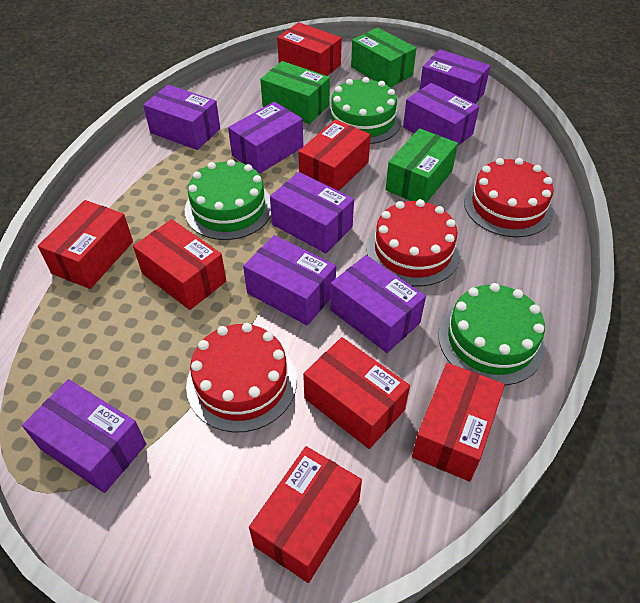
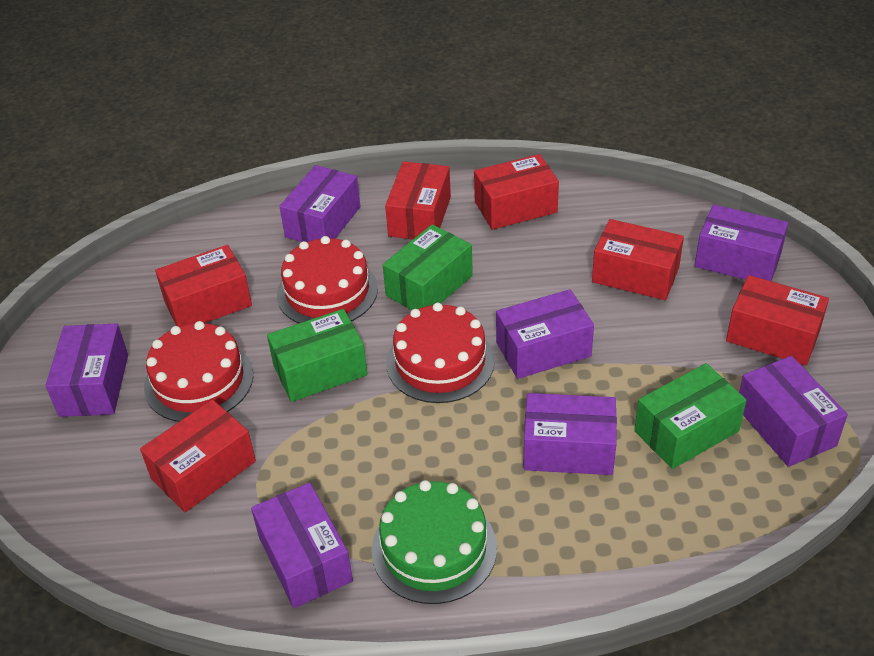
green cake: [185,159,271,240] [325,77,401,144] [438,283,545,385] = 3 -> [372,480,497,604] = 1
purple box: [22,379,146,493] [143,85,220,150] [228,102,303,174] [243,235,336,326] [270,172,354,253] [330,255,426,353] [403,83,479,146] [419,49,490,104] = 8 -> [45,324,128,417] [251,482,353,608] [279,165,361,242] [496,289,594,379] [523,393,617,475] [695,204,788,281] [739,356,848,467] = 7
red box: [38,200,133,289] [133,219,226,310] [249,446,362,583] [277,22,342,76] [298,119,371,191] [303,337,410,449] [412,363,505,482] = 7 -> [140,400,256,513] [155,245,252,327] [385,161,451,240] [474,154,559,230] [592,219,684,300] [726,275,829,366] = 6

